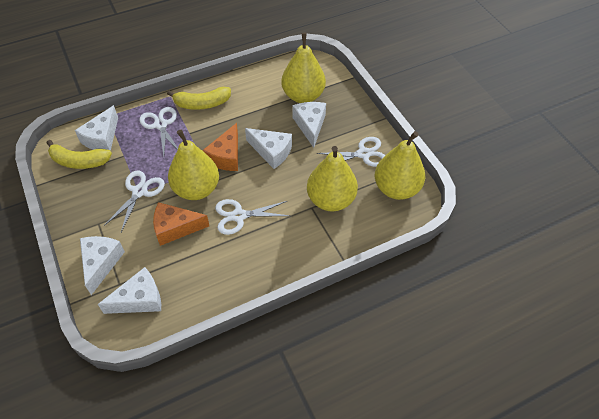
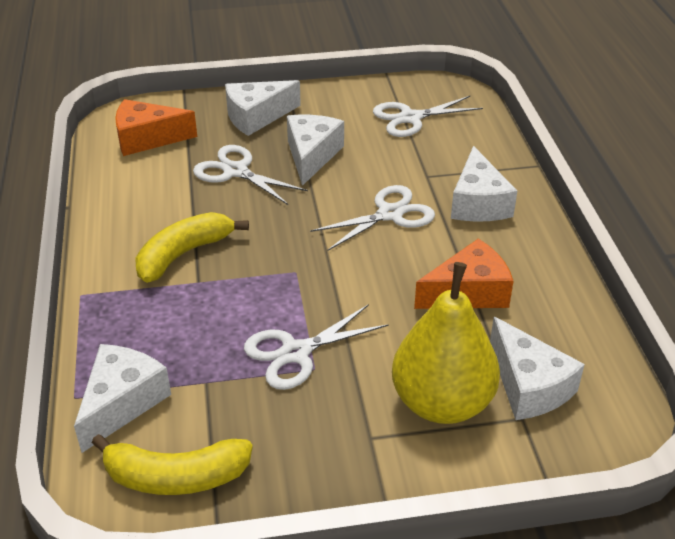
yellow pear: [168,129,219,200] [281,33,326,103] [307,146,358,211] [375,131,425,200] = 4 -> [392,262,500,424] = 1

